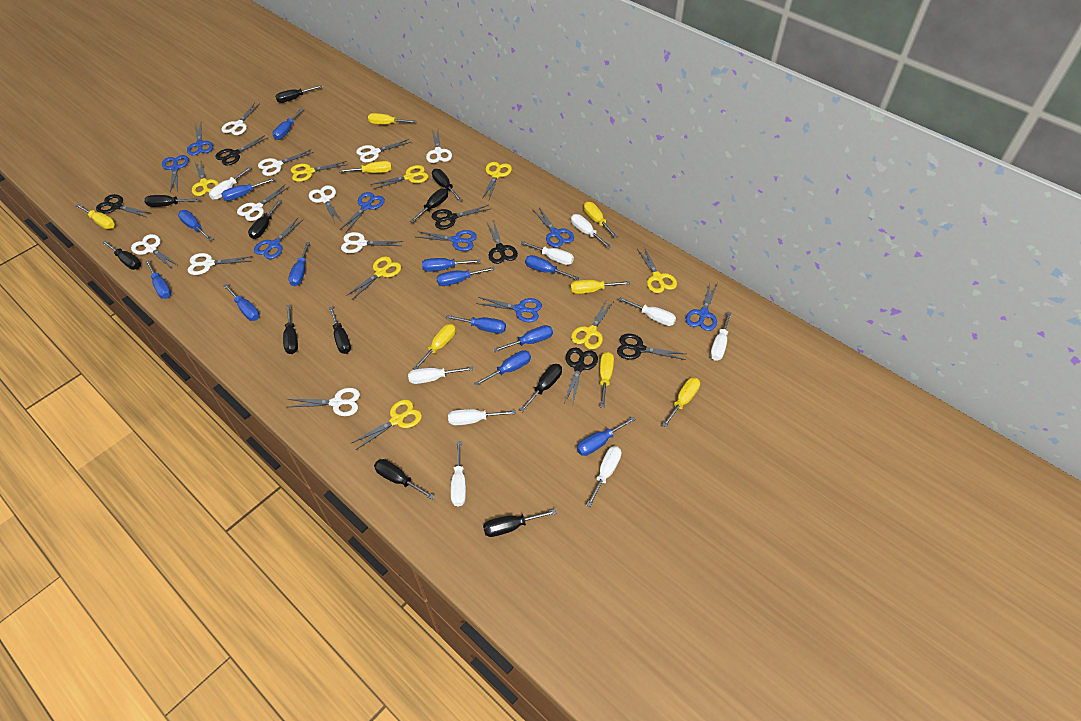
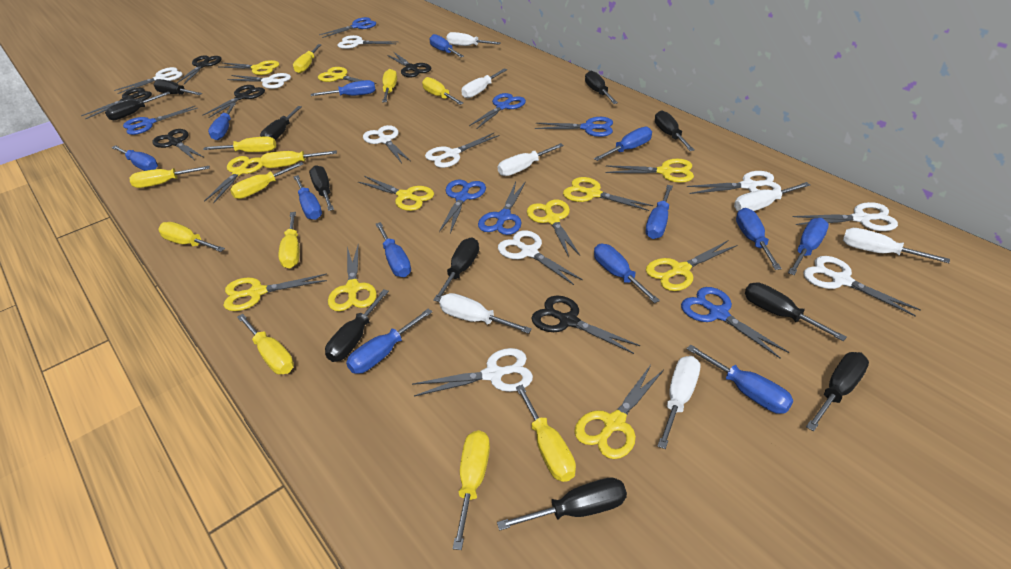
blue scissors: [162,155,189,193] [187,123,213,156] [254,218,304,259] [340,192,385,232] [416,230,477,251] [476,297,542,323] [532,207,574,248] [686,283,717,331] = 8 -> [123,106,198,135] [319,17,376,38] [439,179,486,234] [469,93,526,129] [478,181,526,235] [535,117,613,137] [681,287,789,359] = 7
white screwdriver: [209,167,251,200] [408,366,474,384] [448,409,516,425] [451,441,466,507] [520,241,574,265] [571,214,612,248] [586,446,622,507] [618,297,676,326] [710,312,732,361] = 9 -> [439,293,532,334] [446,32,501,46] [461,69,507,98] [498,143,564,176] [657,356,700,449] [734,182,810,211] [843,228,950,263] = 7
yellow scissors: [192,161,219,196] [291,161,348,182] [346,256,401,300] [352,400,422,450] [371,165,428,189] [482,162,512,199] [571,299,614,349] [637,247,677,293] = 8 -> [204,156,263,204] [221,60,280,75] [224,273,327,311] [318,67,377,84] [328,244,377,311] [358,176,434,211] [527,199,580,257] [563,177,653,211] [574,365,664,459] [606,159,694,183] [646,241,737,291] = 11
yellow screwdriver: [76,204,115,229] [339,161,392,173] [368,113,417,124] [413,324,456,369] [570,280,630,294] [584,202,618,238] [600,352,614,408] [662,378,700,428] = 8 -> [129,166,210,188] [158,222,225,252] [203,137,276,152] [230,162,303,199] [237,314,294,374] [261,150,337,168] [278,212,300,268] [293,44,321,73] [382,69,397,103] [422,77,463,105] [453,430,490,550] [516,385,576,482] = 12

